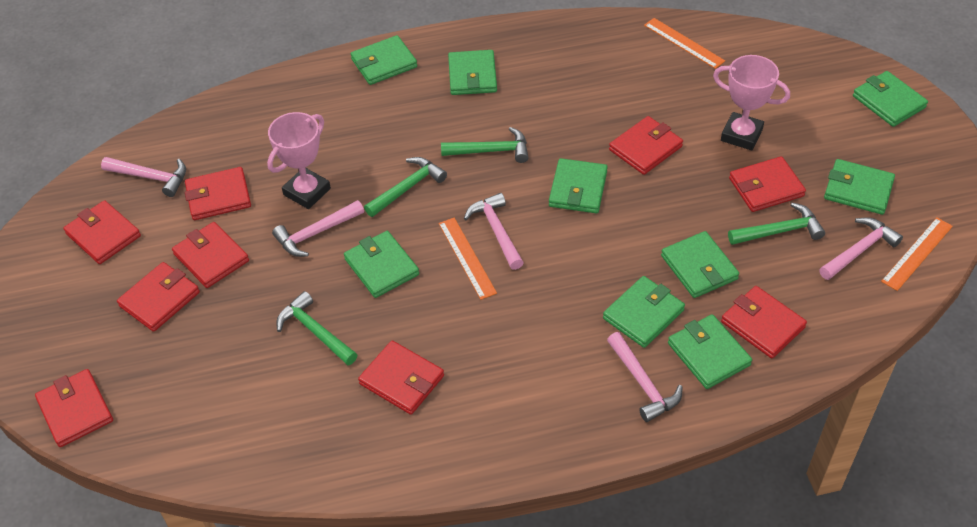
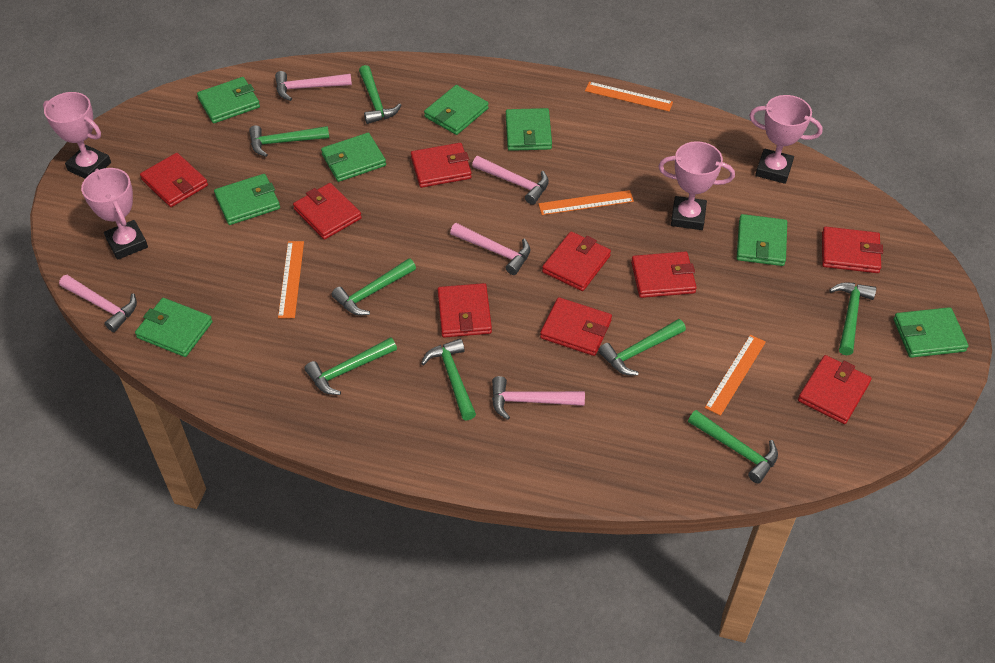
green hammer: [276,291,358,365] [364,157,447,217] [441,127,529,163] [728,202,825,245] = 4 -> [249,125,329,157] [305,337,397,395] [331,258,416,316] [359,65,401,124] [421,339,476,420] [598,319,686,376] [688,410,778,484] [829,282,876,355] = 8
green wallet: [344,231,419,298] [350,35,417,85] [448,50,497,95] [549,158,608,213] [603,276,685,348] [661,231,739,298] [668,314,752,389] [824,159,895,215] [853,71,928,127] = 9 -> [135,298,213,357] [197,77,260,123] [214,174,280,225] [321,133,386,182] [424,85,489,135] [506,108,552,151] [737,214,787,266] [893,307,969,358] = 8
orange ruler: [439,218,497,300] [644,18,725,69] [881,218,953,291] = 3 -> [278,241,304,318] [538,190,634,215] [585,82,673,111] [705,335,766,416] = 4
pink trophy: [267,112,331,209] [713,55,790,151] = 2 -> [43,92,111,179] [81,168,148,260] [658,141,735,230] [749,95,823,184] = 4

